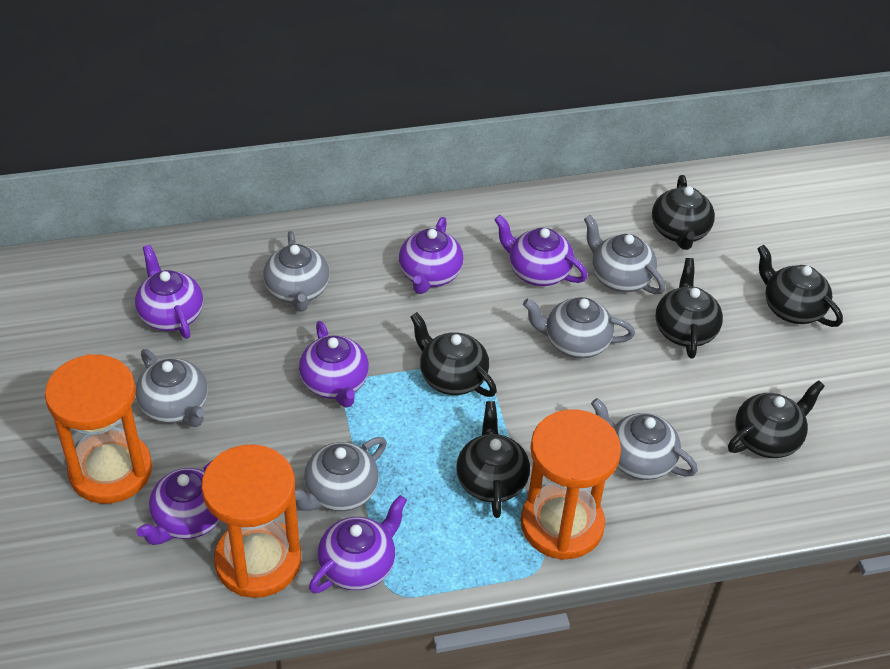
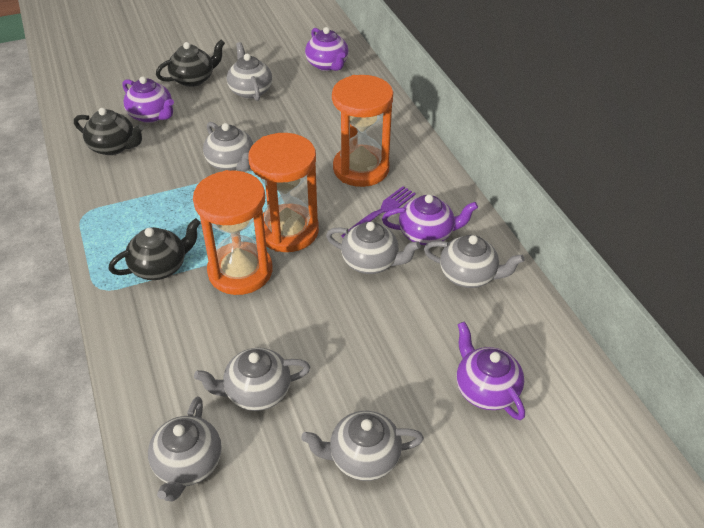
black teapot: [410,312,497,397] [456,401,530,518] [652,175,715,250] [655,258,723,359] [728,380,825,458] [757,245,843,327] = 6 -> [74,108,144,155] [109,218,201,280] [156,40,225,87] = 3
grey teapot: [136,349,208,427] [263,231,329,312] [295,437,387,511] [523,297,635,358] [584,215,665,294] [591,398,698,480] = 6 -> [148,396,222,502] [194,348,311,411] [203,122,253,171] [227,42,272,101] [301,411,424,481] [326,222,421,274] [424,235,525,288] = 7
purple fork: none = 0 -> [341,186,416,238] = 1
purple teapot: [135,245,203,339] [136,461,220,545] [299,321,369,408] [309,495,407,593] [399,217,464,294] [494,215,588,286] = 6 -> [122,76,174,123] [305,27,349,71] [382,194,478,245] [457,321,525,420] = 4

